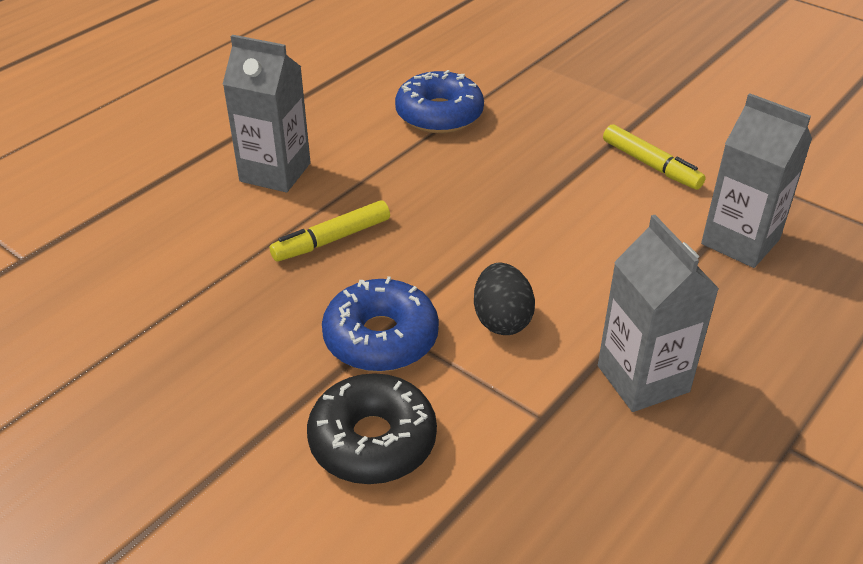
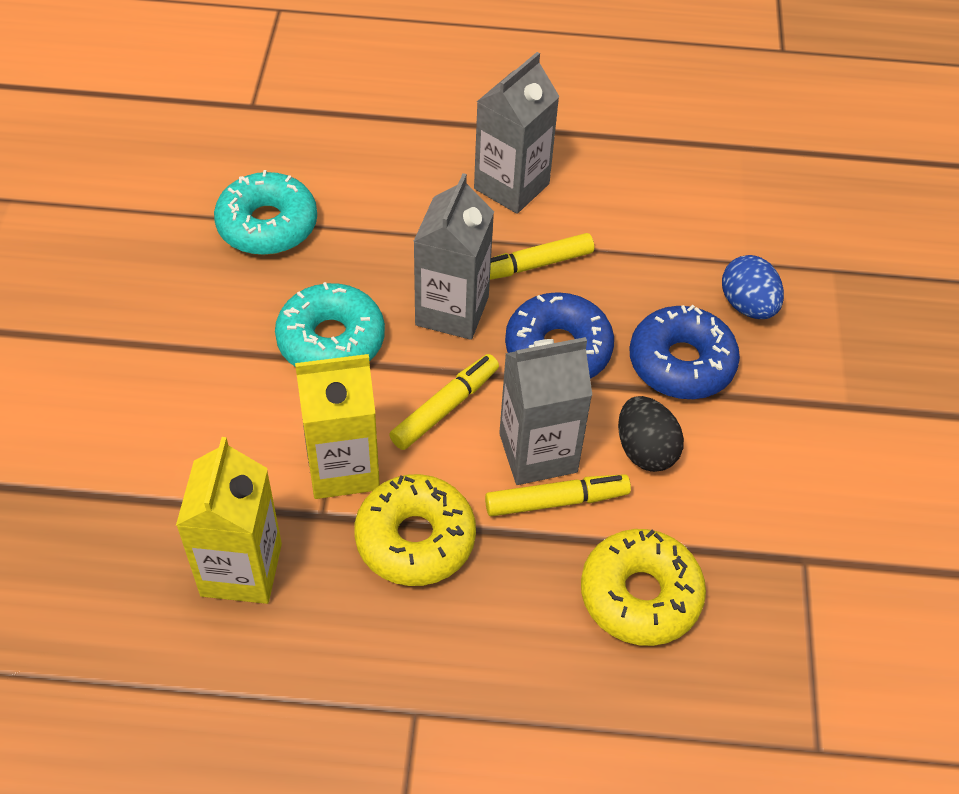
black donut: [307,373,437,484] = 1 -> none = 0
blue egg: none = 0 -> [722,255,784,319] = 1
turquoise donut: none = 0 -> [214,170,317,255] [275,282,385,366] = 2
yellow carton: none = 0 -> [176,437,282,604] [295,354,380,499] = 2
yellow donut: none = 0 -> [354,474,476,586] [581,529,706,646] = 2
yellow marker: [270,200,390,261] [603,124,706,190] = 2 -> [389,354,499,450] [485,474,631,516] [490,233,594,280] = 3

